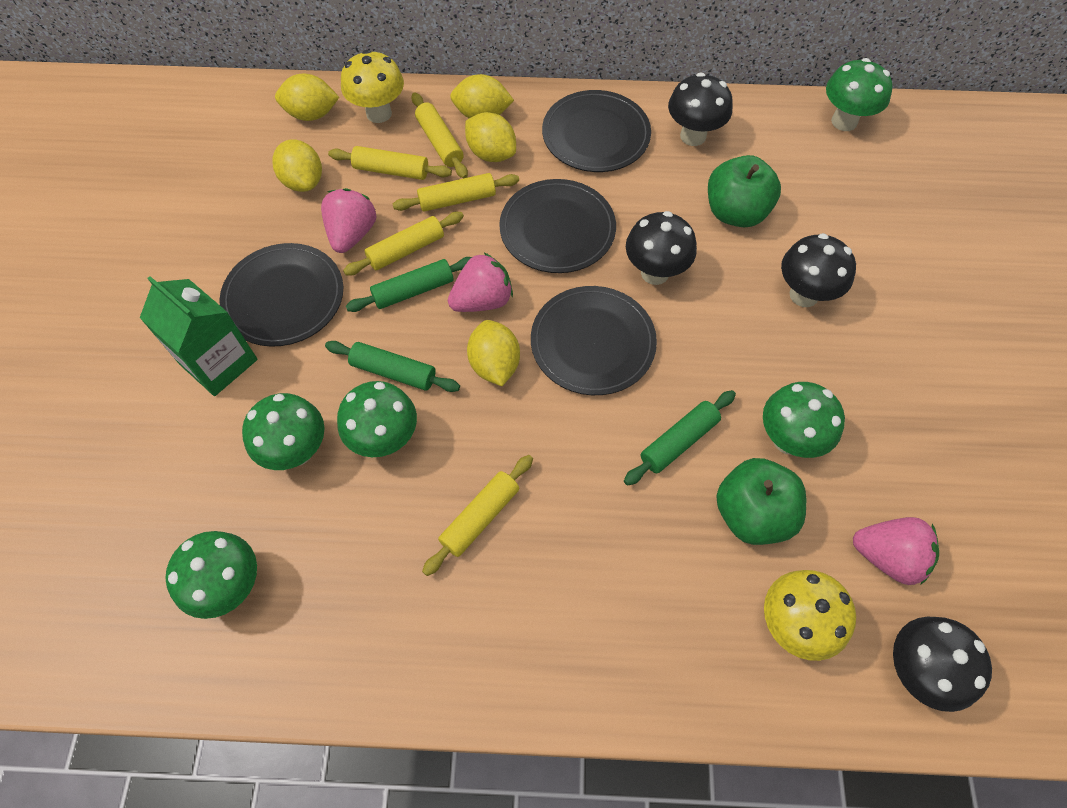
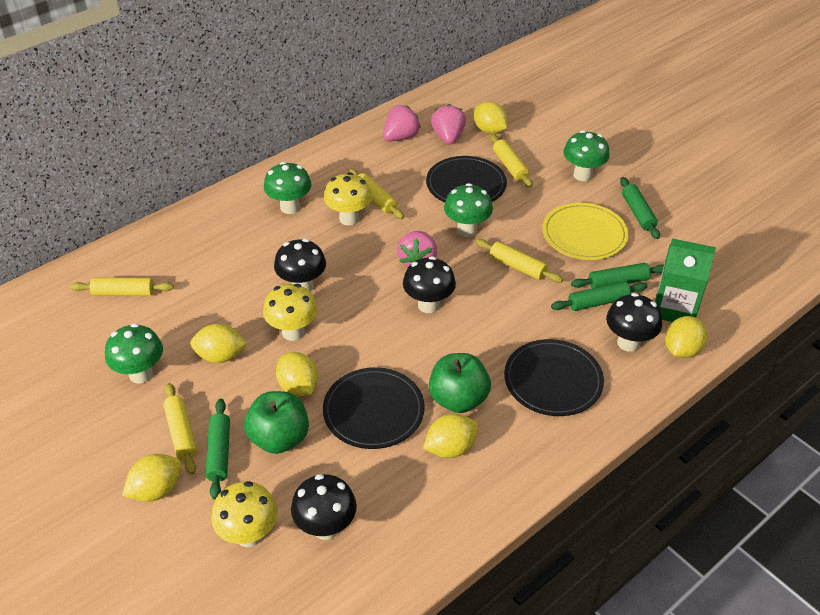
black plate: [219,243,343,347] [499,179,616,273] [531,286,657,395] [542,90,651,172] = 4 -> [323,367,425,449] [426,156,507,203] [504,339,604,416] = 3
green mushroom: [165,531,257,619] [242,393,325,470] [337,381,417,457] [763,382,845,458] [826,58,893,131] = 5 -> [105,323,163,383] [264,162,311,214] [444,183,493,237] [563,130,610,181] = 4
green rolling pin: [325,341,460,392] [346,257,472,312] [624,390,736,486] = 3 -> [205,399,230,499] [551,281,648,311] [571,263,664,288] [620,177,660,239] = 4
yellow lemon: [272,139,322,192] [275,74,339,121] [450,74,514,118] [465,112,516,162] [467,320,520,386] = 5 -> [122,454,182,502] [190,323,248,363] [276,352,318,396] [423,414,478,458] [474,102,508,134] [665,316,707,358] = 6
yellow mushroom: [341,50,404,123] [764,570,856,661] = 2 -> [211,481,278,547] [263,284,318,341] [324,172,372,226] = 3
yellow plate: none = 0 -> [542,203,628,260] = 1

